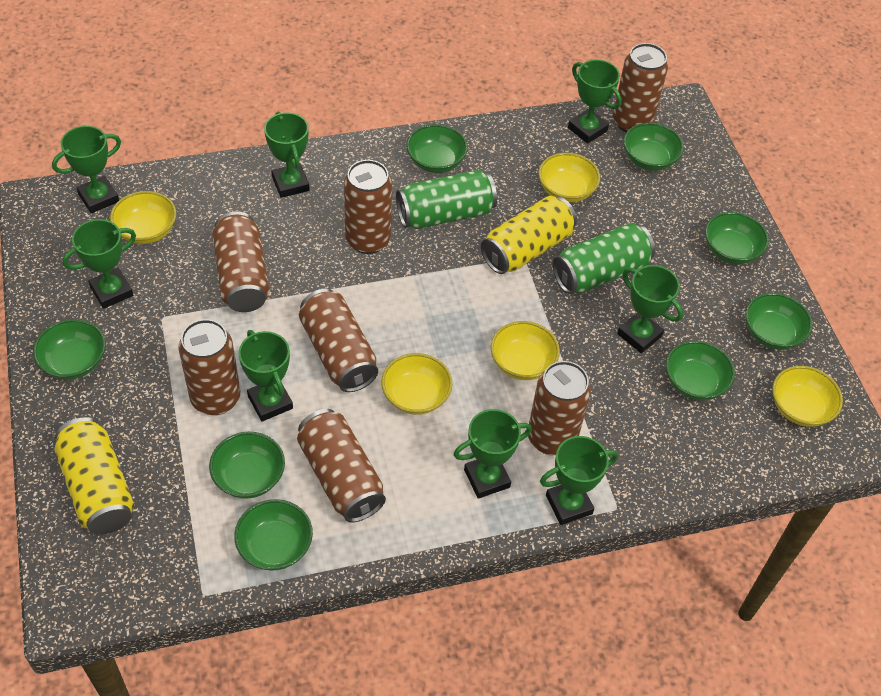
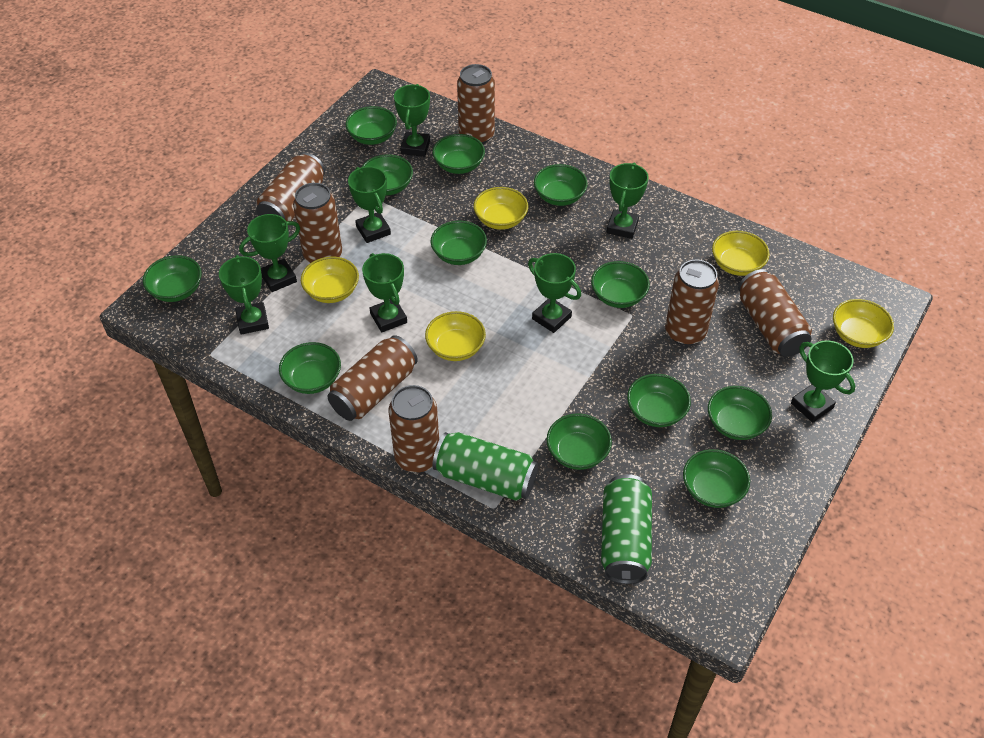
green bowl: [33,319,106,380] [209,432,285,499] [234,499,313,571] [406,124,468,173] [623,123,684,171] [666,341,735,401] [705,212,769,264] [745,293,813,350] = 8 -> [143,255,201,302] [279,342,341,394] [346,106,397,145] [362,155,413,195] [431,221,487,265] [432,134,485,174] [534,164,588,206] [547,413,612,470] [591,261,650,308] [627,374,691,427] [683,449,750,508] [708,386,772,440] = 12
yellow can: [55,417,134,535] [481,196,577,274] = 2 -> none = 0

